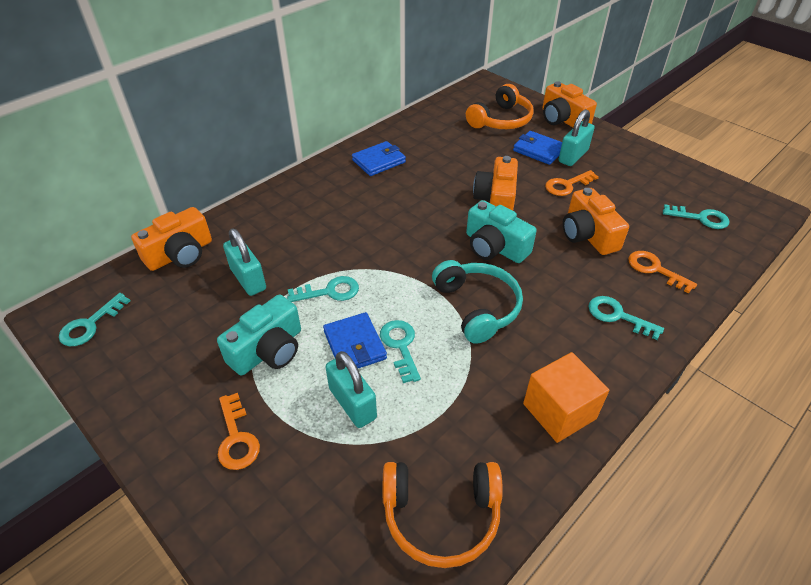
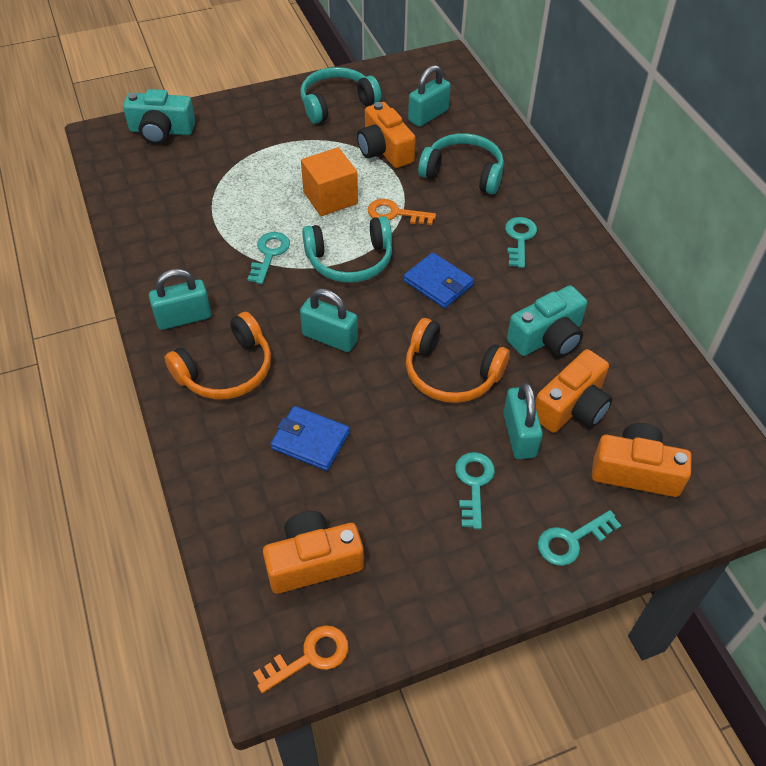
blue wallet: [323,312,387,368] [352,141,406,176] [513,131,562,165] = 3 -> [270,406,350,471] [404,252,474,308] = 2
orange key: [218,393,260,470] [545,170,599,196] [628,251,697,293] = 3 -> [253,625,349,693] [368,199,436,225] = 2
turquoise headphones: [432,260,523,344] = 1 -> [301,67,381,124] [302,216,392,283] [418,133,504,195] = 3
turquoise key: [59,293,130,346] [287,276,359,302] [380,320,421,383] [588,296,664,340] [663,204,729,229] = 5 -> [248,232,290,284] [455,452,495,529] [505,217,537,268] [538,510,621,566] = 4
turquoise padlock: [223,229,266,296] [326,351,377,428] [559,109,595,166] = 3 -> [149,269,211,330] [300,288,358,352] [408,65,451,127] [503,383,543,459] = 4

